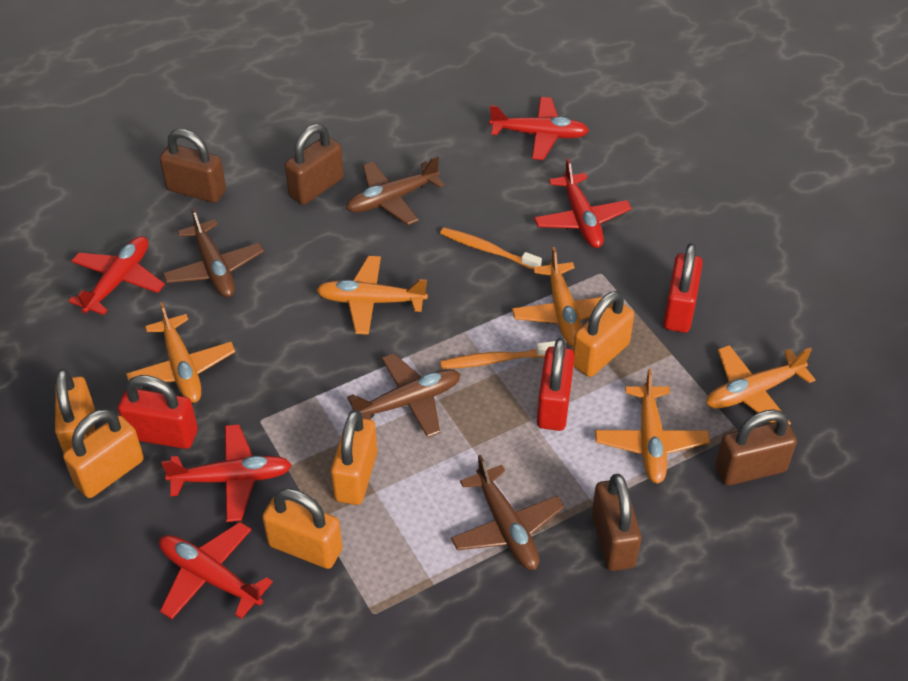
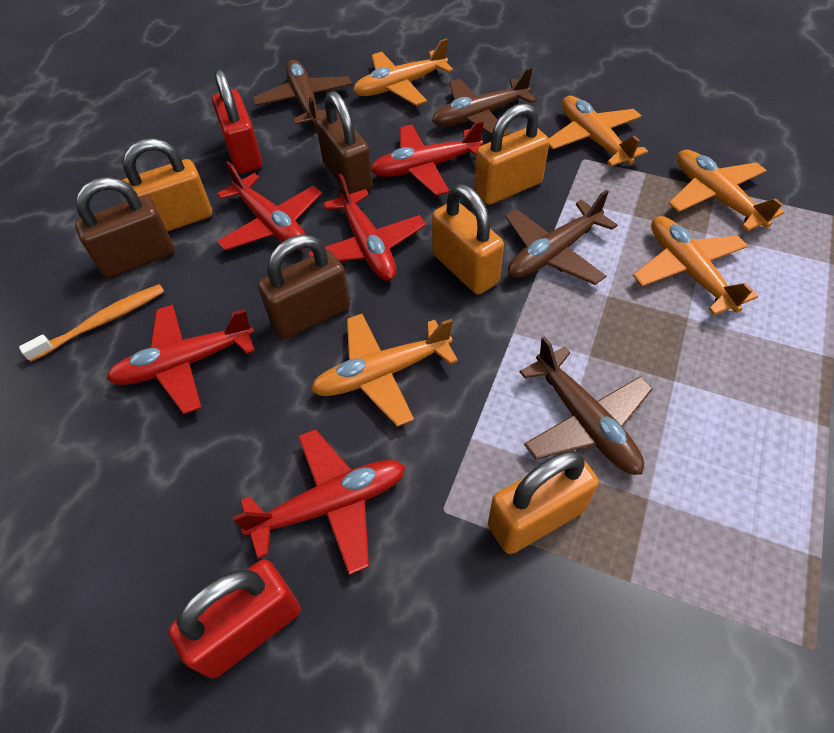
brown padlock: [160,129,226,203] [285,124,344,205] [592,474,641,571] [715,409,797,485] = 4 -> [75,177,174,278] [258,235,350,339] [316,91,373,194] = 3
orange padlock: [55,369,95,453] [63,409,144,498] [262,488,342,569] [331,410,377,505] [573,291,634,377] = 5 -> [122,138,212,232] [432,184,504,294] [474,103,549,204] [488,450,599,554] = 4
orange toothbrush: [440,227,542,270] [440,341,556,369] = 2 -> [19,284,164,362] = 1
red padlock: [118,375,198,449] [537,338,575,431] [663,243,703,333] = 3 -> [168,559,301,679] [212,69,262,173] = 2

